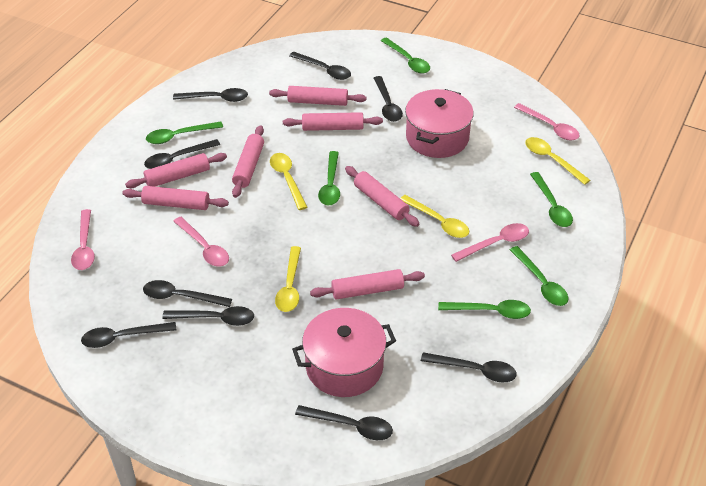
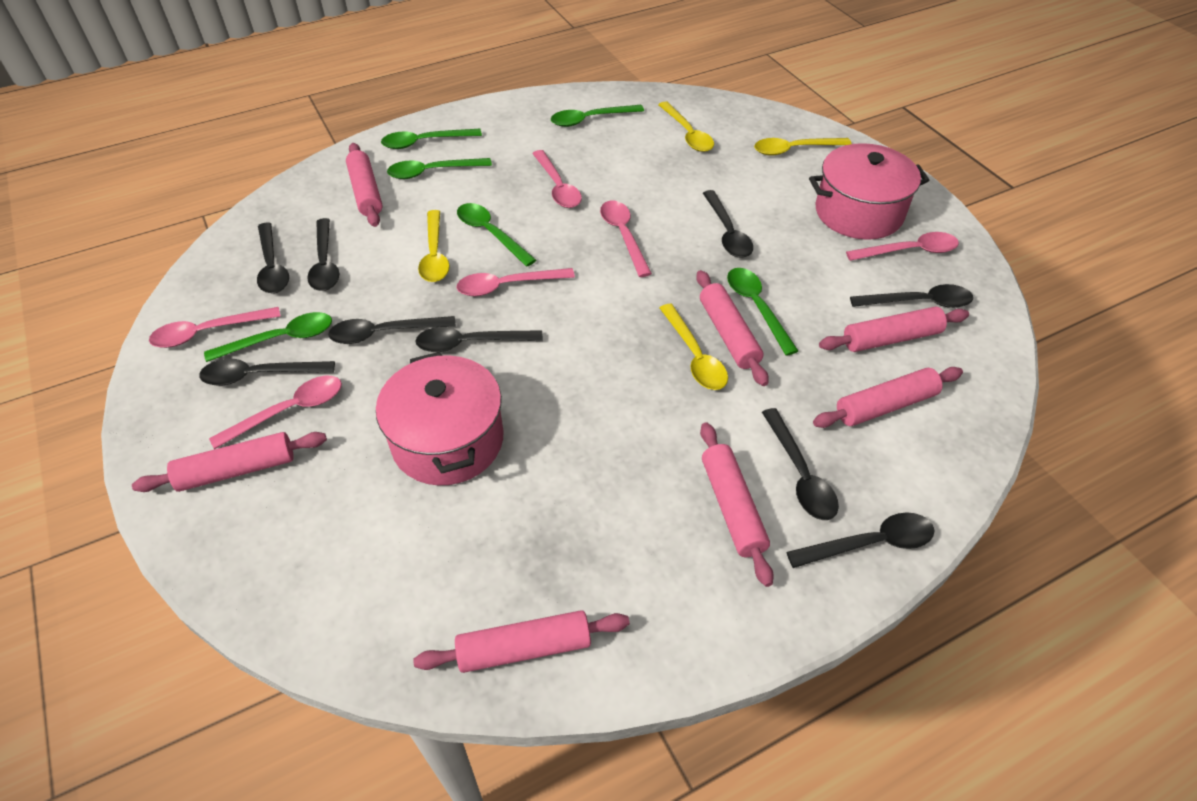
pink spoon: [71,209,95,270] [173,217,229,267] [451,223,529,262] [514,103,580,141] = 4 -> [149,307,281,348] [209,376,342,449] [456,268,575,296] [532,150,582,208] [600,200,652,277] [846,232,959,261] = 6

